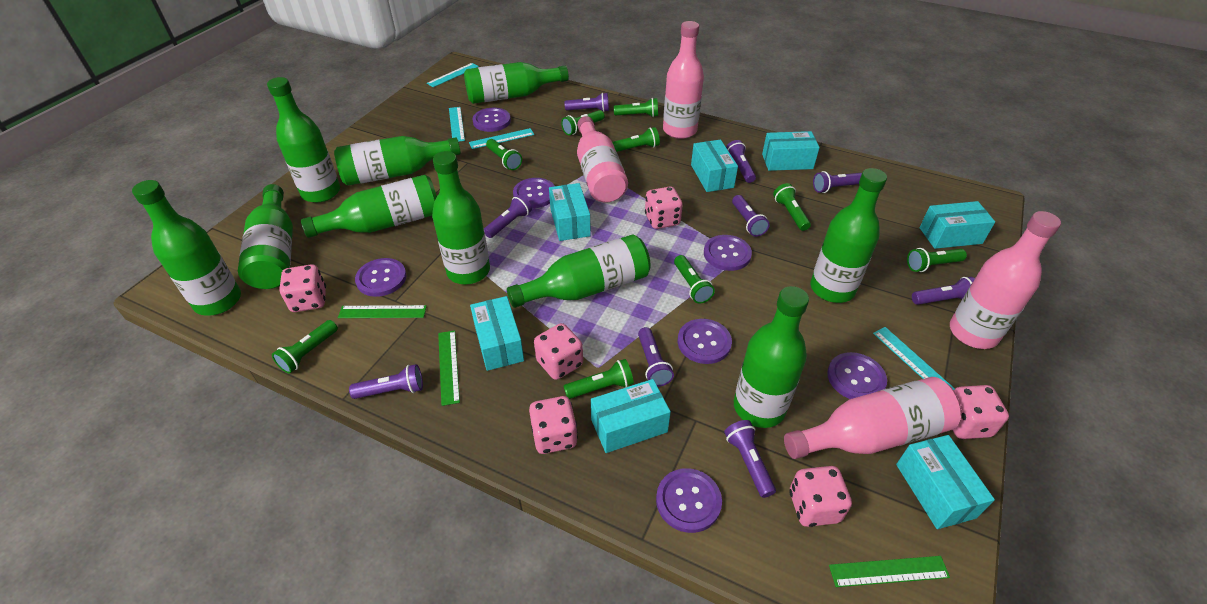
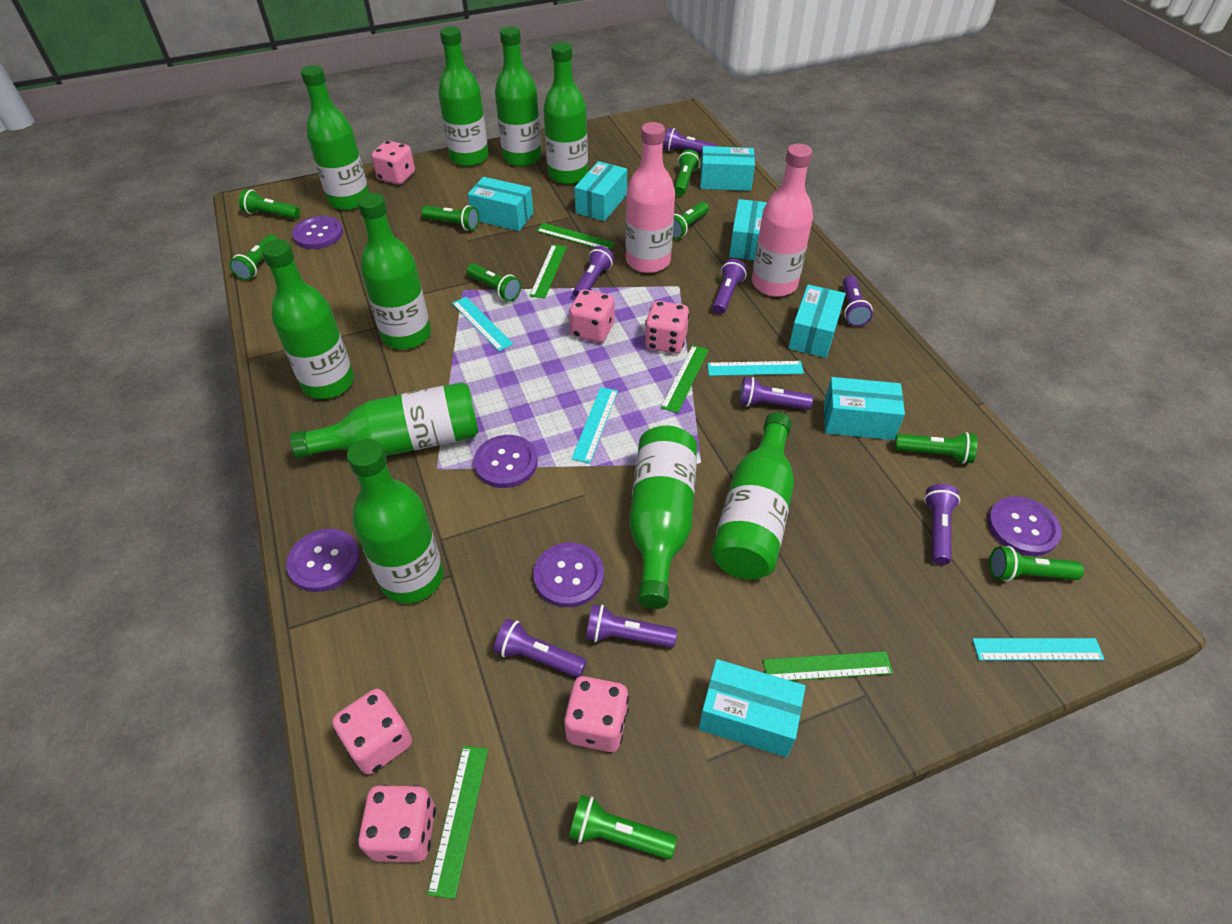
green ruler: [338,305,427,318] [438,331,460,406] [829,556,950,587] = 3 -> [427,746,488,899] [529,245,567,299] [536,223,615,250] [661,345,709,413] [763,651,893,681] = 5
pink bottle: [577,116,628,203] [663,21,704,139] [784,377,961,459] [950,211,1061,349] = 4 -> [626,122,675,273] [752,144,813,297] = 2
purple button: [355,258,407,297] [472,108,511,132] [513,178,555,208] [656,468,722,533] [678,319,732,364] [704,235,752,271] [827,352,887,399] = 7 -> [286,529,360,592] [292,216,343,249] [474,435,538,488] [533,543,604,607] [988,496,1062,556] = 5
purple flashlight: [349,364,423,399] [484,194,532,238] [564,93,609,112] [638,327,674,387] [724,420,776,498] [726,140,756,183] [732,195,770,237] [813,171,862,193] [912,277,975,305] = 9 -> [494,619,587,678] [573,246,614,298] [586,604,677,648] [664,128,717,153] [712,259,747,314] [739,377,813,410] [843,275,873,326] [924,484,960,565] = 8

